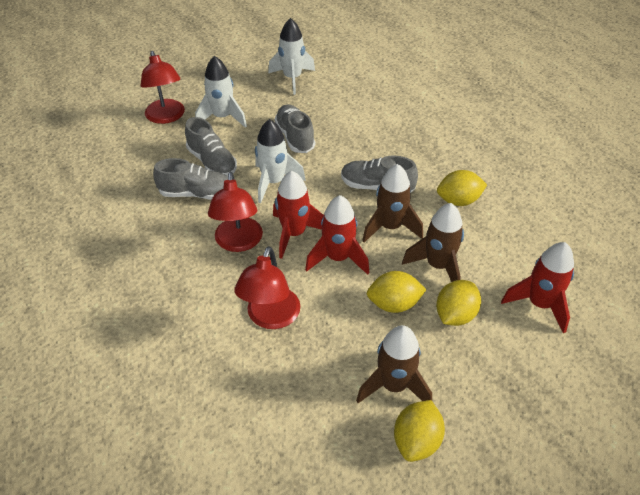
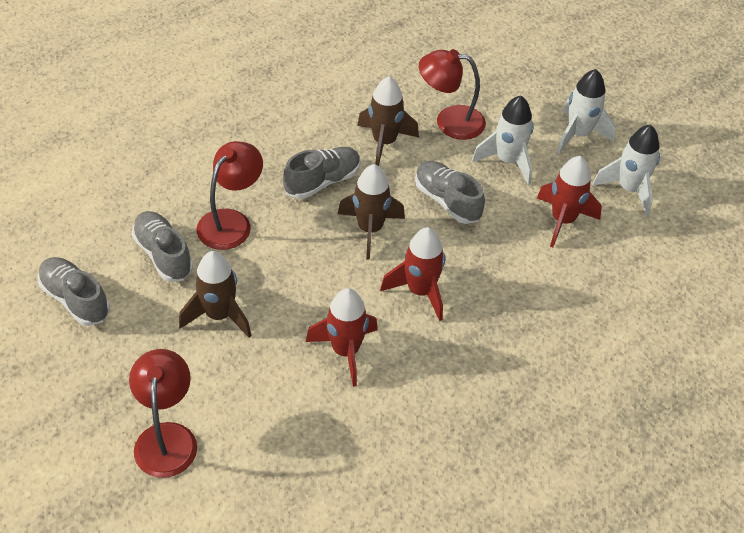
yellow lemon: [367,271,427,313] [394,400,445,462] [436,280,481,326] [437,170,487,206] = 4 -> none = 0

